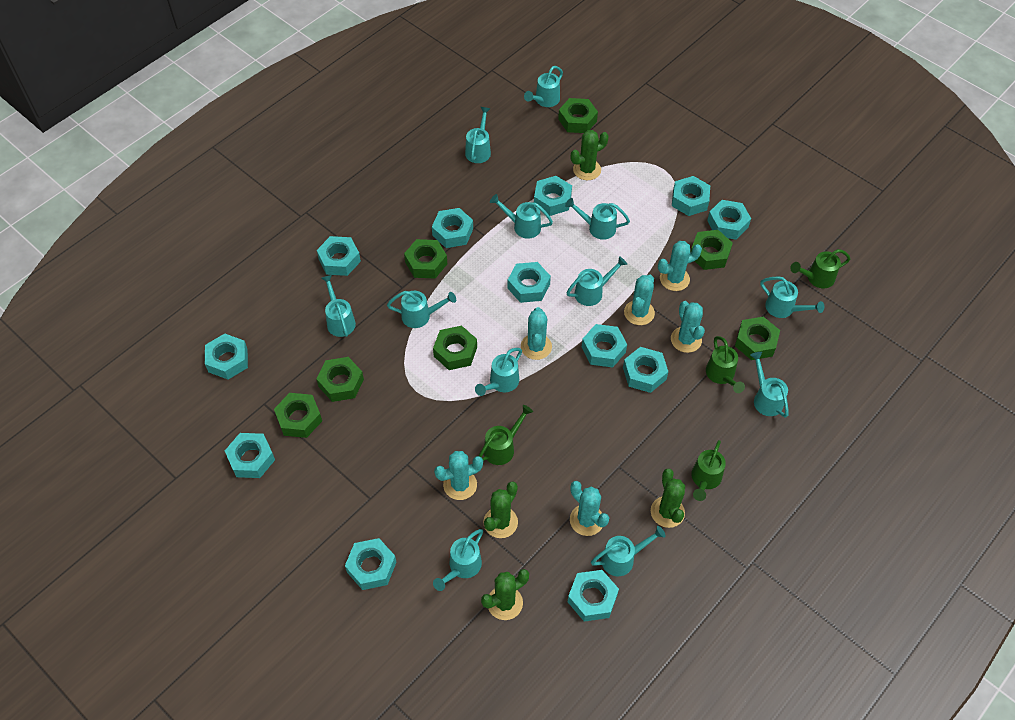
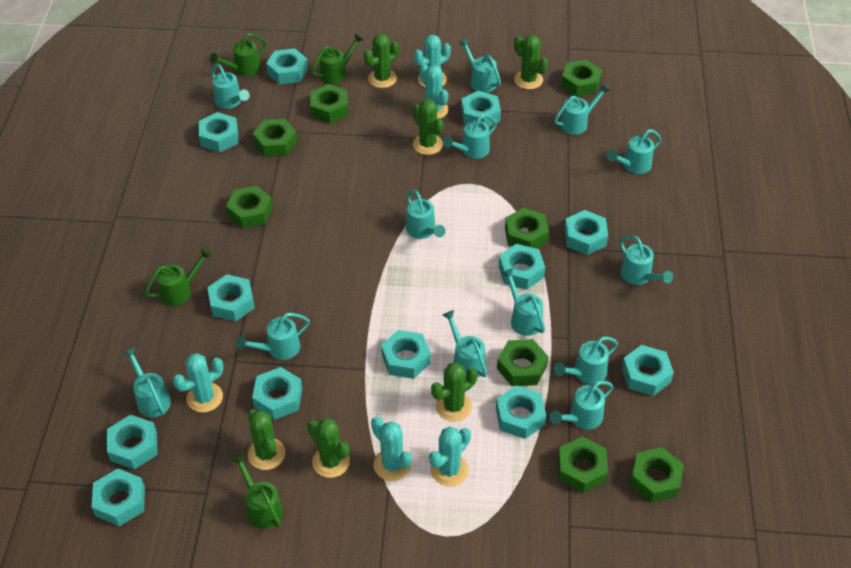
green cactus: [481,569,529,620] [484,482,518,538] [571,130,609,180] [651,468,685,528] = 4 -> [248,409,285,470] [307,418,350,478] [364,34,399,88] [413,99,444,155] [431,362,478,422] [514,35,548,89] = 6
green nut: [274,393,322,438] [317,357,364,402] [404,239,447,278] [433,326,477,370] [558,98,598,133] [690,230,733,270] [735,317,780,360] = 7 -> [226,186,273,229] [253,119,297,157] [311,84,348,123] [497,339,548,386] [505,208,549,249] [558,437,608,493] [561,60,602,97] [630,447,684,503] = 8
turquoise cactus: [434,451,483,500] [521,307,552,360] [570,481,609,536] [624,275,655,325] [658,241,702,291] [671,301,705,353] = 6 -> [173,353,223,412] [371,417,412,481] [414,35,451,87] [420,64,448,119] [429,427,471,486] = 5
turquoise watering can: [321,275,356,337] [387,291,456,328] [433,529,483,591] [465,107,491,163] [475,348,522,396] [490,194,553,238] [524,66,563,107] [565,198,630,240] [566,256,627,306] [591,526,666,576] [750,352,789,418] [760,276,824,318] = 12 -> [123,347,171,417] [211,64,250,109] [236,313,310,360] [406,190,445,239] [443,114,497,159] [443,310,487,378] [458,39,501,93] [502,268,545,336] [550,381,613,430] [554,84,610,135] [554,336,618,384] [607,129,661,174] [620,236,673,285] = 13

